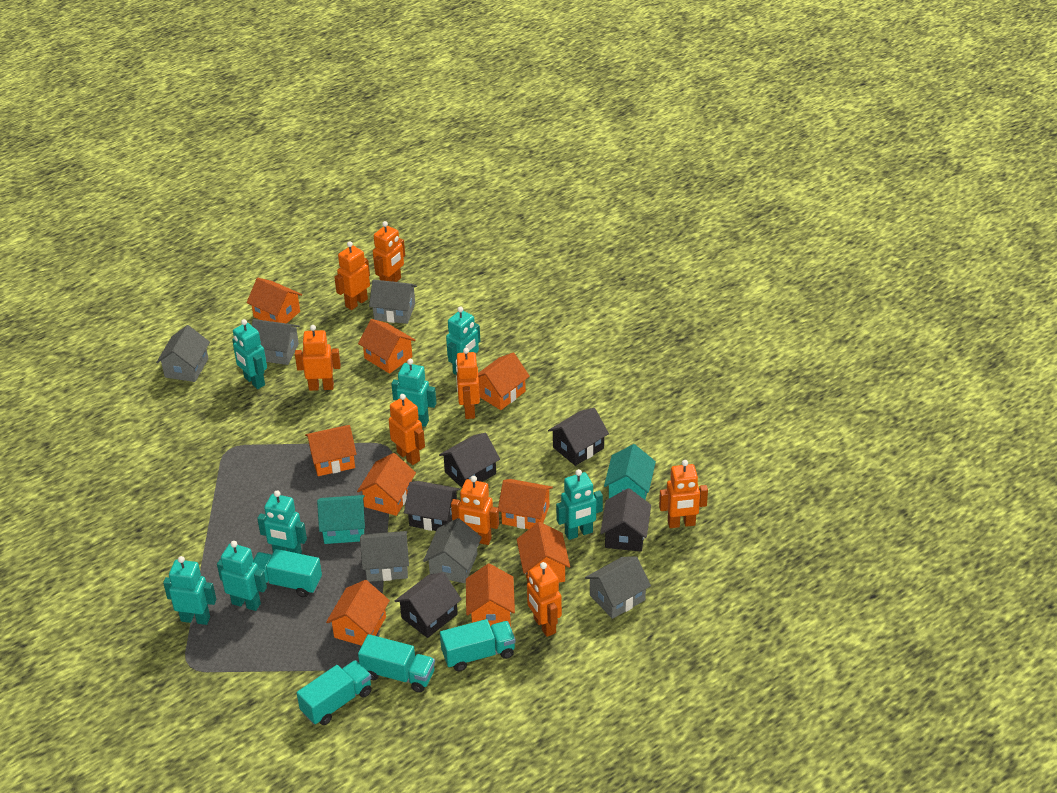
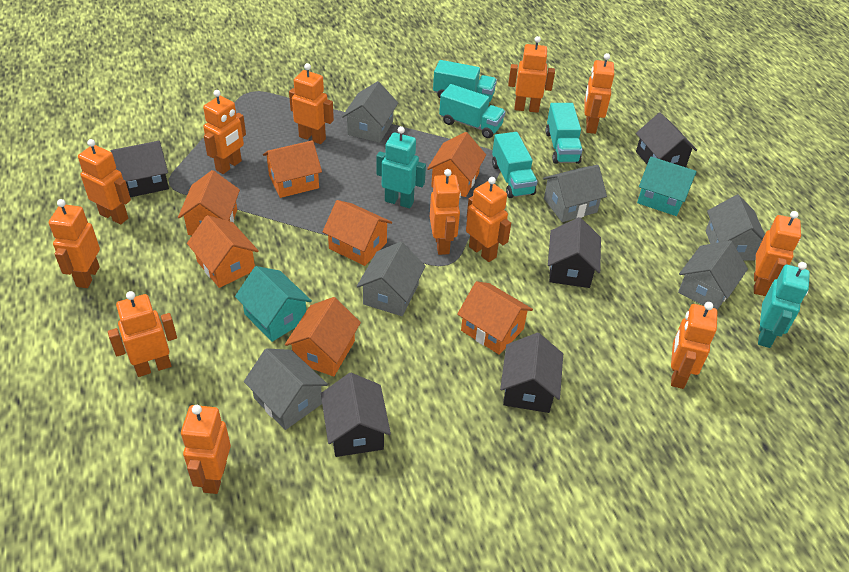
orange house: [247,278,302,324] [305,425,357,476] [326,580,390,646] [357,453,416,516] [358,319,416,374] [466,563,515,627] [478,353,530,410] [498,479,553,529] [517,522,570,583] = 9 -> [178,170,240,235] [187,215,259,288] [263,140,322,198] [285,297,361,377] [322,200,392,266] [427,132,486,197] [457,281,533,355] = 7
orange robot: [295,325,341,391] [334,241,370,310] [373,221,405,282] [389,394,425,465] [451,476,499,545] [456,348,480,419] [527,562,562,637] [659,460,708,528] = 8 -> [49,199,100,288] [78,139,131,225] [108,291,177,377] [181,405,231,494] [203,90,246,174] [289,63,334,144] [430,169,461,255] [466,177,511,262] [508,36,555,113] [585,53,614,134] [671,302,717,389] [754,211,801,296] = 12
turquoise robot: [163,556,216,625] [217,541,267,611] [232,319,267,389] [257,490,307,554] [391,359,436,427] [446,306,480,375] [556,469,603,540] = 7 -> [376,126,426,208] [758,262,810,348] = 2

